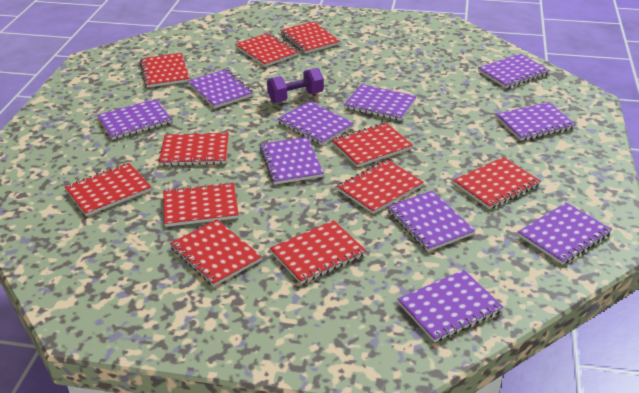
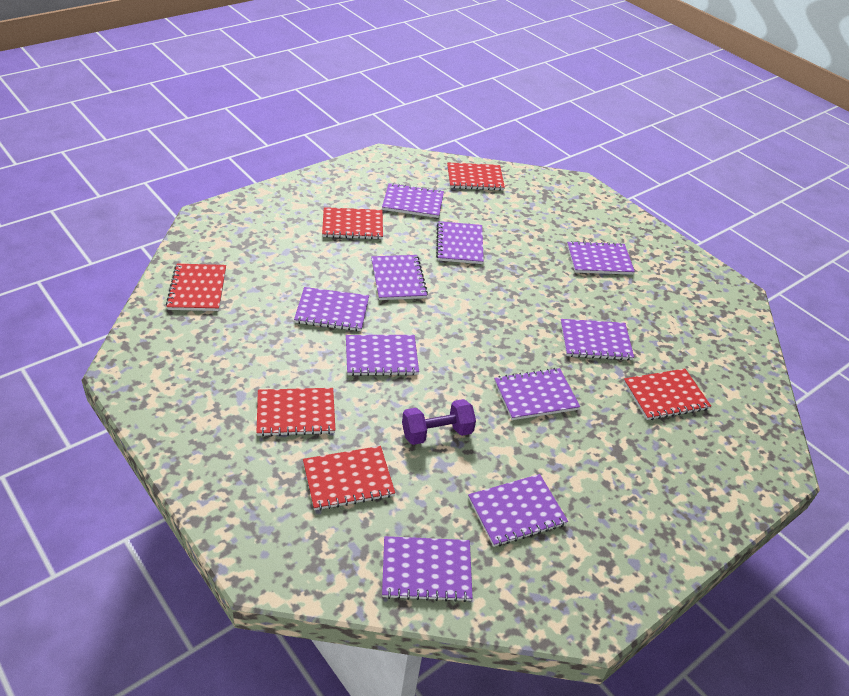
red notebook: [65,163,151,216] [140,53,190,88] [159,133,229,166] [163,182,239,227] [170,219,262,287] [235,33,298,67] [270,220,366,284] [280,21,340,54] [332,122,413,167] [337,160,424,214] [453,157,541,209] = 11 -> [166,264,226,311] [256,388,335,437] [303,446,395,511] [322,207,383,239] [447,163,505,191] [624,369,711,420] = 6

